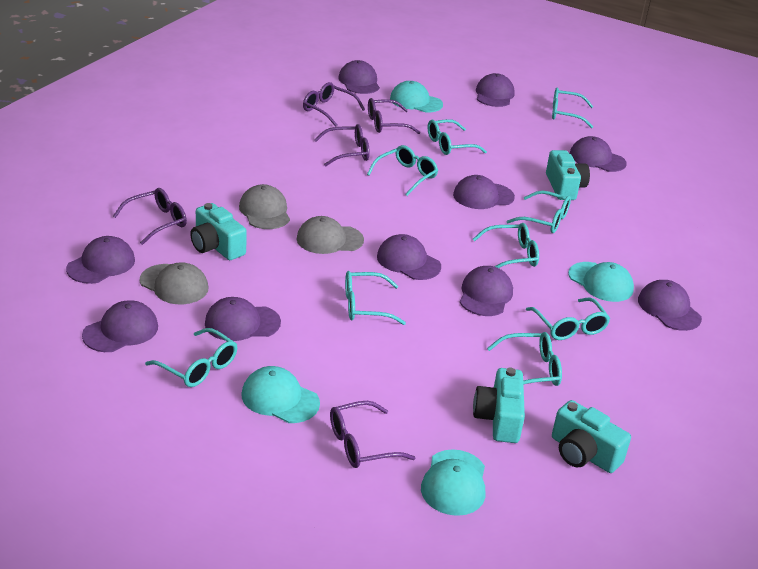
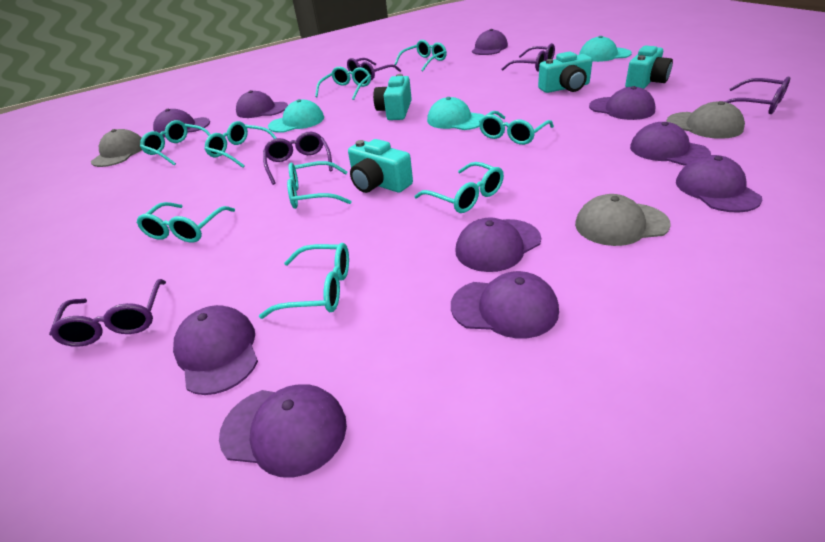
turquoise cap: [241,366,320,423] [390,81,443,112] [421,449,485,516] [568,262,634,302] = 4 -> [268,99,324,133] [427,97,484,130] [579,36,632,62] = 3

